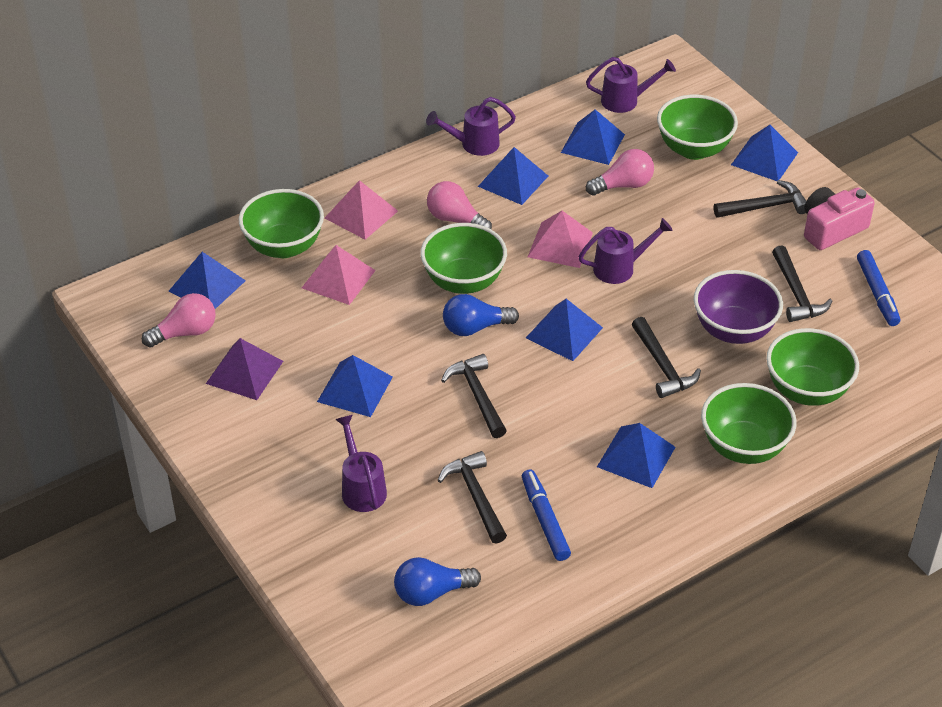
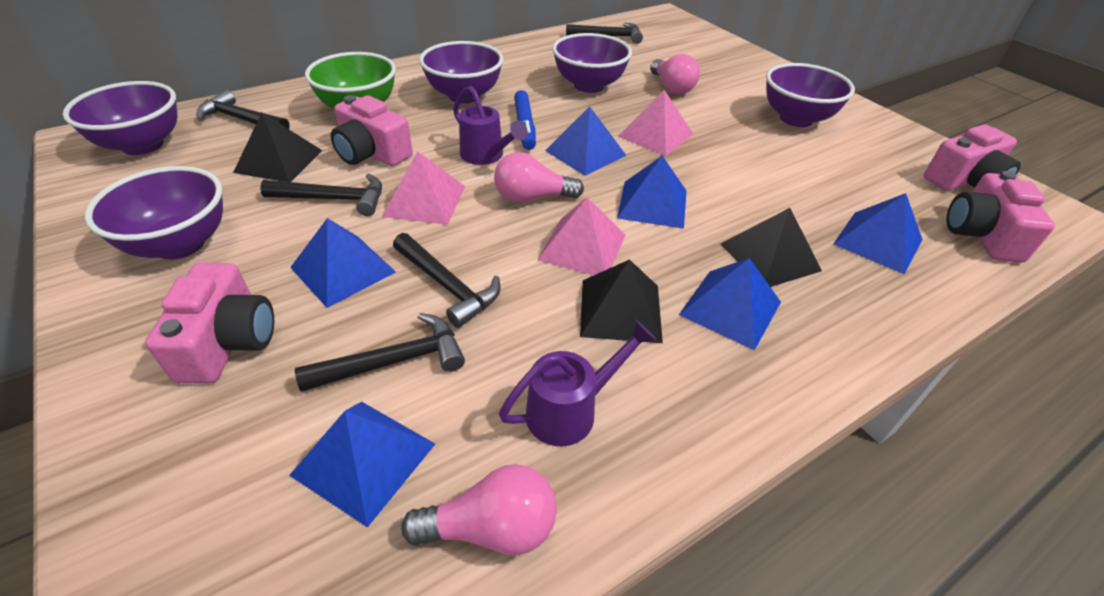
black pyramid: none = 0 -> [233,113,322,182] [580,259,663,343] [721,208,822,287] = 3
blue light bulb: [394,557,481,606] [443,294,519,336] = 2 -> none = 0
blue marker: [522,469,571,561] [857,250,900,326] = 2 -> [514,90,536,150] = 1
blue pyramid: [169,252,246,309] [317,355,393,417] [478,147,548,205] [526,299,603,361] [561,109,625,165] [597,423,675,488] [731,125,798,181] = 7 -> [289,402,435,528] [290,218,396,308] [545,106,627,176] [617,156,687,229] [679,258,781,351] [834,193,923,274] = 6
green bowl: [239,189,324,258] [420,223,507,294] [657,95,738,160] [701,383,797,464] [766,328,859,406] = 5 -> [305,52,396,109] = 1
pink camera: [804,187,875,250] = 1 -> [145,263,274,383] [331,95,413,166] [924,124,1021,191] [946,171,1055,263] = 4
purple bowl: [694,270,783,344] = 1 -> [63,81,177,155] [85,166,223,260] [419,41,504,104] [552,33,632,93] [766,63,855,127] = 5
purple pyramid: [206,338,283,400] = 1 -> none = 0
purple watering can: [335,415,387,512] [426,97,516,156] [578,218,673,284] [586,57,676,113] = 4 -> [453,86,528,165] [499,320,657,446] = 2

